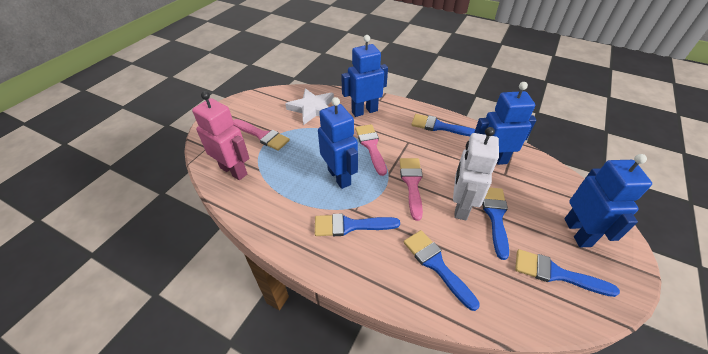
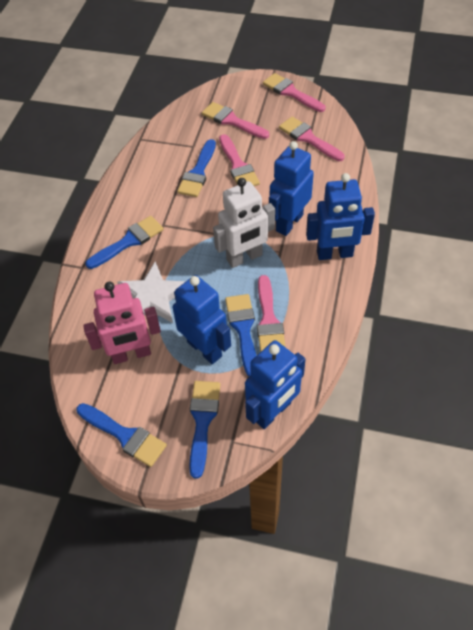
pink brush: [233,119,290,151] [355,124,387,176] [400,158,423,221] = 3 -> [202,102,269,139] [219,134,260,186] [257,275,286,352] [263,73,325,112] [279,117,344,161] = 5

